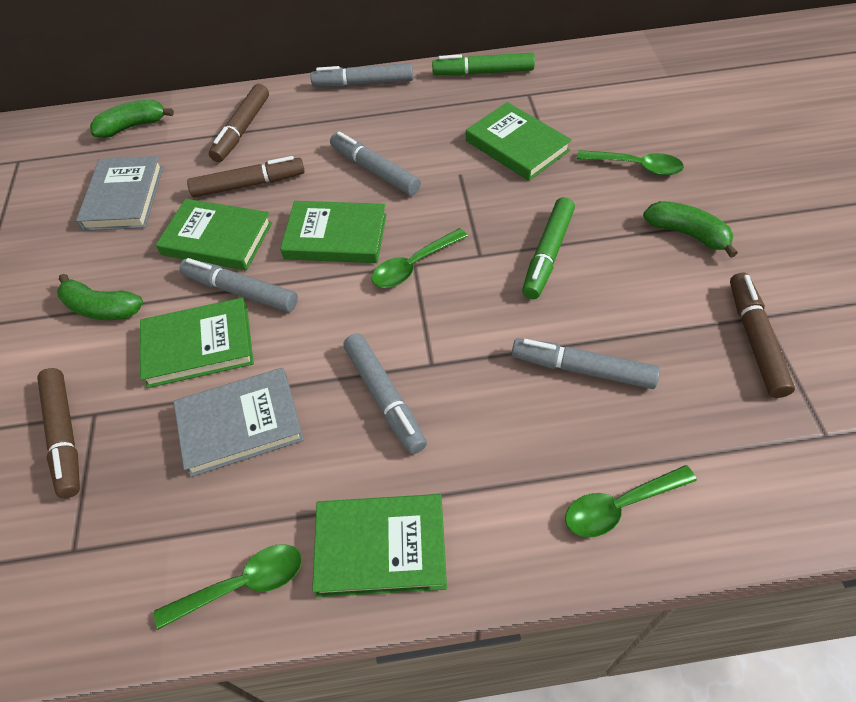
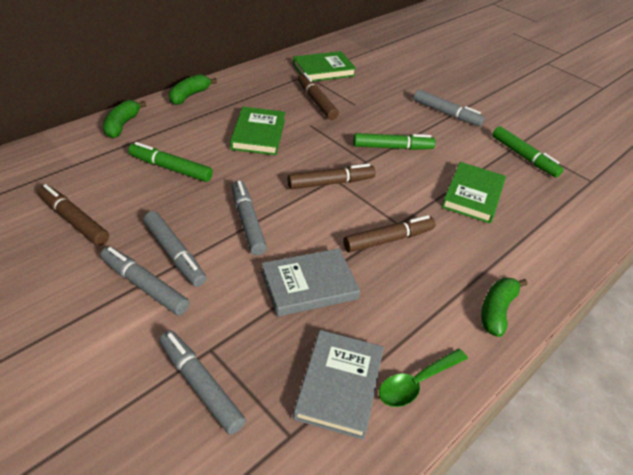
green book: [140,298,254,388] [156,199,272,270] [280,201,387,263] [312,494,447,597] [466,102,572,181] = 5 -> [230,107,285,155] [293,51,356,81] [442,162,506,224] = 3
green marker: [432,53,535,76] [522,197,575,299] = 2 -> [128,142,213,182] [353,133,436,150] [492,126,564,178] = 3
green spoon: [154,544,302,630] [372,228,468,288] [565,465,697,537] [577,150,684,176] = 4 -> [379,349,468,407] = 1

